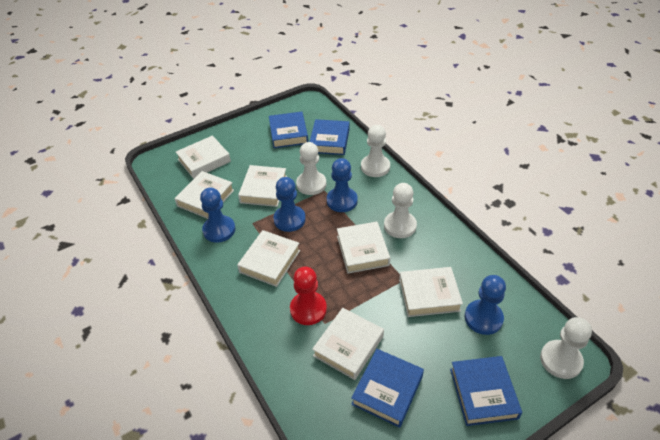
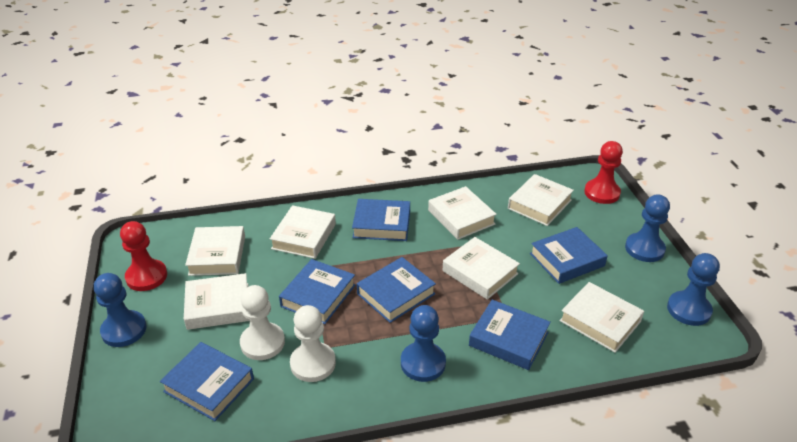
blue book: [269,112,308,148] [310,119,350,155] [351,349,424,428] [450,356,522,426] = 4 -> [160,342,254,421] [279,259,355,324] [352,199,410,241] [357,257,436,323] [469,300,551,370] [530,227,608,284] = 6
red pawn: [290,267,327,325] = 1 -> [120,221,167,291] [584,141,623,204] = 2
white pawn: [296,142,326,195] [361,125,390,177] [384,183,417,238] [540,317,592,379] = 4 -> [240,285,285,360] [290,305,336,382] = 2

